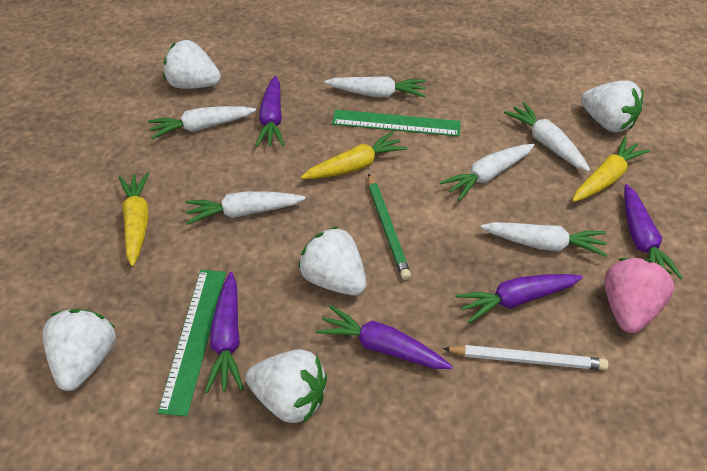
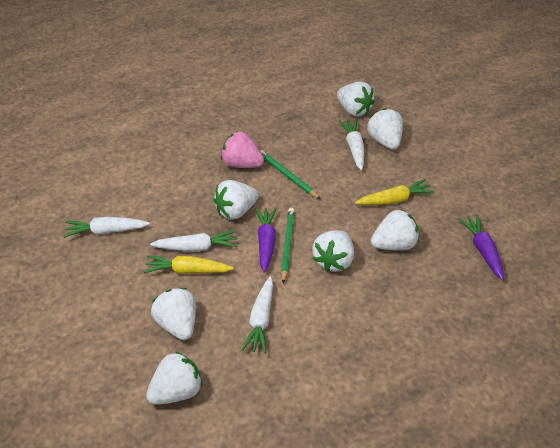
green pencil: [368,173,411,280] = 1 -> [260,150,320,199] [281,208,295,283] = 2
green ruler: [158,270,226,416] [332,109,461,136] = 2 -> none = 0
purple carrot: [205,272,243,393] [255,76,284,147] [316,305,452,369] [456,274,583,323] [624,184,683,279] = 5 -> [255,208,277,273] [458,214,504,280] = 2
white carrot: [148,106,256,139] [185,191,305,225] [324,76,426,98] [440,144,534,201] [481,222,607,257] [504,102,590,172] = 6 -> [63,217,150,238] [150,230,237,252] [241,277,273,353] [339,119,364,170] = 4
white pencil: [443,345,608,370] = 1 -> none = 0
white strawberry: [43,309,116,391] [163,40,221,89] [246,349,327,423] [298,226,366,296] [581,80,643,132] = 5 -> [146,351,203,405] [151,288,196,340] [214,180,259,220] [313,230,354,272] [337,82,375,116] [367,108,403,150] [371,209,419,250] = 7
yellow carrot: [119,172,149,266] [301,131,407,179] [572,137,650,202] = 3 -> [144,255,234,274] [355,179,435,205] = 2

